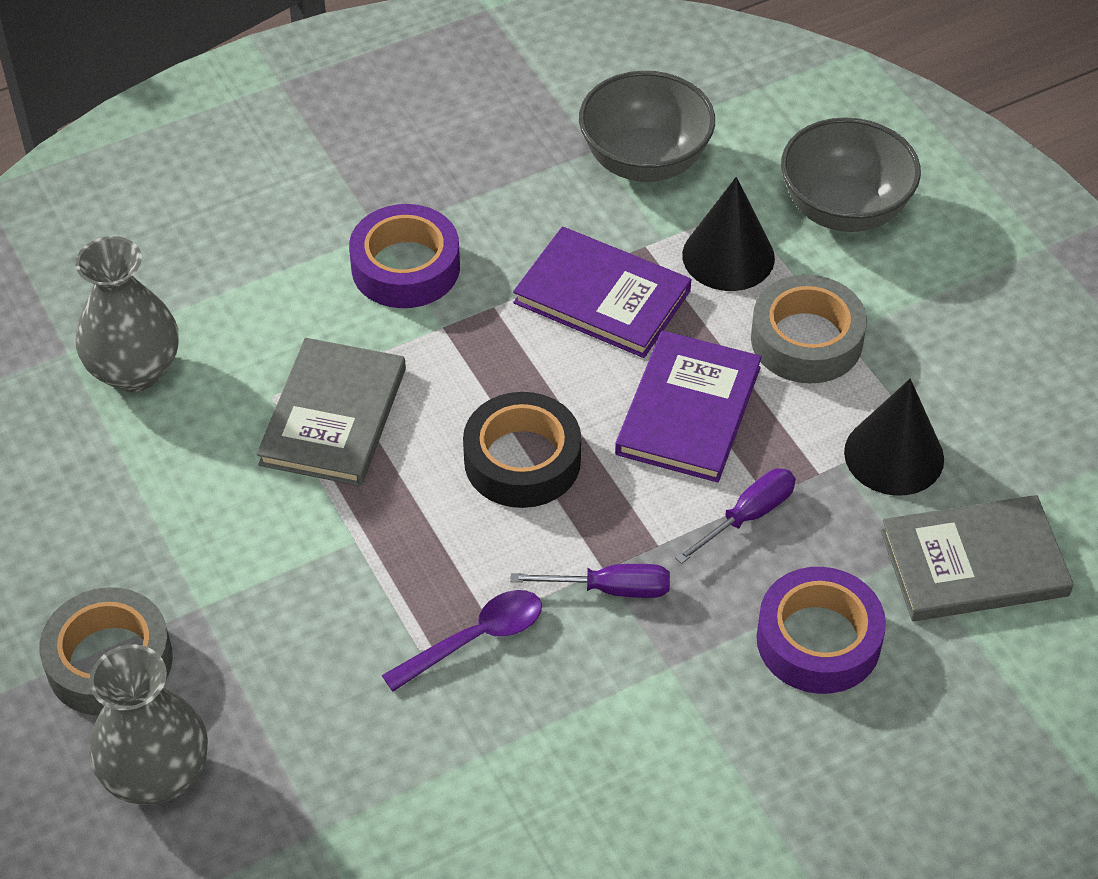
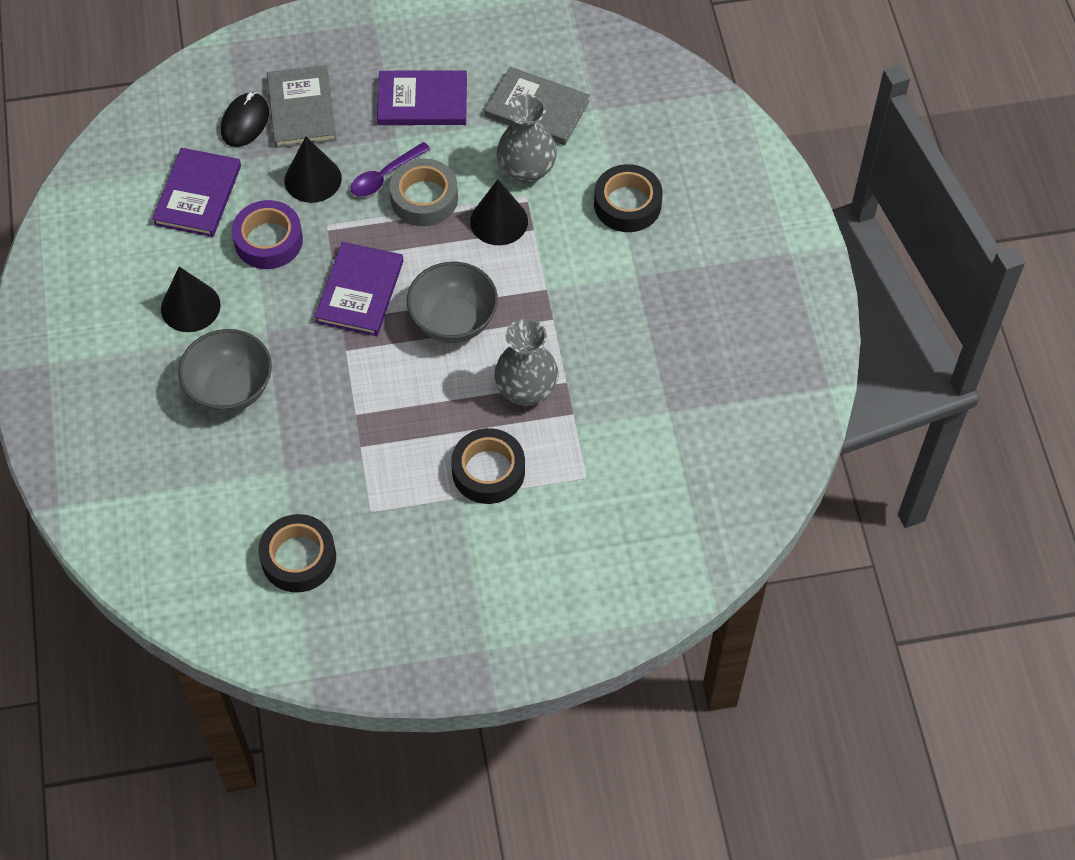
black cone: [682,177,775,291] [844,379,944,496] = 2 -> [161,267,220,332] [285,137,342,203] [470,179,528,245] = 3
black mouse: none = 0 -> [221,92,269,147] = 1
black tape: [463,392,581,508] = 1 -> [259,514,336,592] [451,428,525,504] [594,164,663,232] = 3
grey tape: [39,587,173,716] [751,275,867,384] = 2 -> [389,158,458,226] = 1
purple book: [513,227,691,358] [615,331,762,482] = 2 -> [152,148,241,237] [315,242,403,336] [377,70,467,125] = 3
purple screwdriver: [510,564,670,598] [675,468,796,564] = 2 -> none = 0
purple tape: [349,204,460,308] [756,567,886,694] = 2 -> [232,200,303,269] = 1

